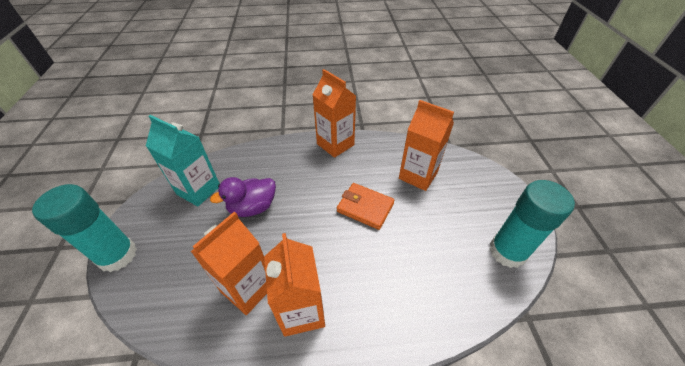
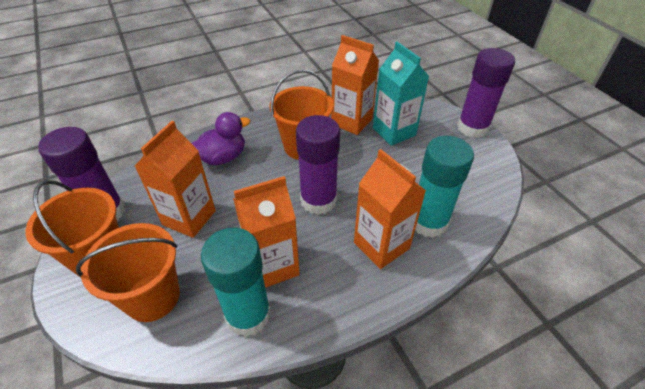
orange bucket: none = 0 -> [25,180,119,277] [76,223,180,322] [270,69,334,160] = 3
orange wallet: [337,183,395,230] = 1 -> none = 0
purple glue stick: none = 0 -> [38,127,125,221] [296,115,340,215] [457,48,515,138] = 3

